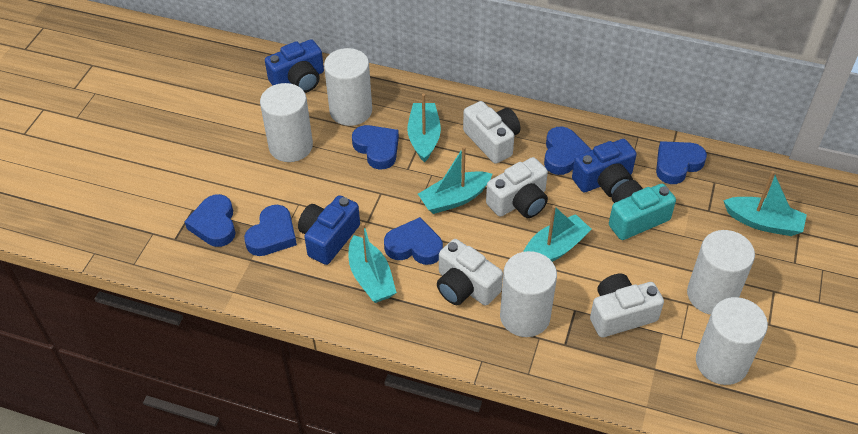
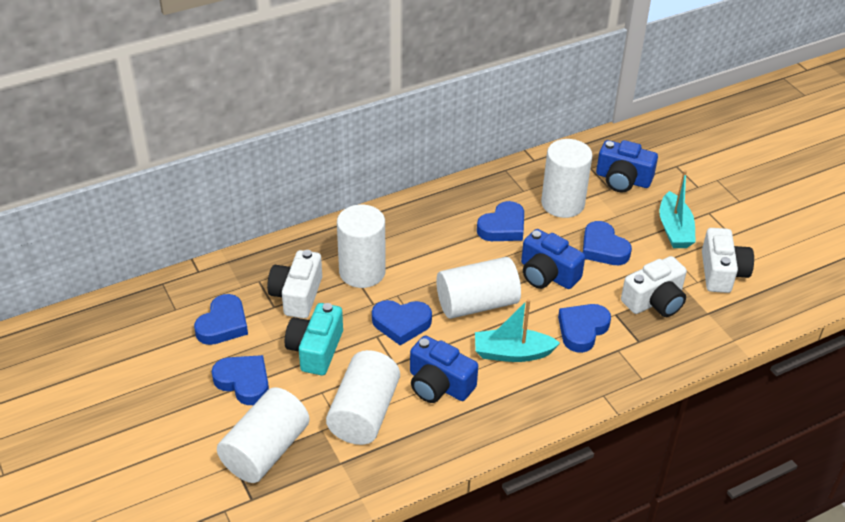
turquoise boat: [349,223,397,303] [407,94,441,162] [418,146,492,214] [523,205,592,262] [723,171,807,236] = 5 -> [475,299,560,362] [659,170,696,248] = 2
white camera: [437,239,503,306] [463,101,520,164] [486,157,548,218] [590,274,664,337] = 4 -> [267,250,322,318] [621,256,687,317] [702,228,754,293] = 3

